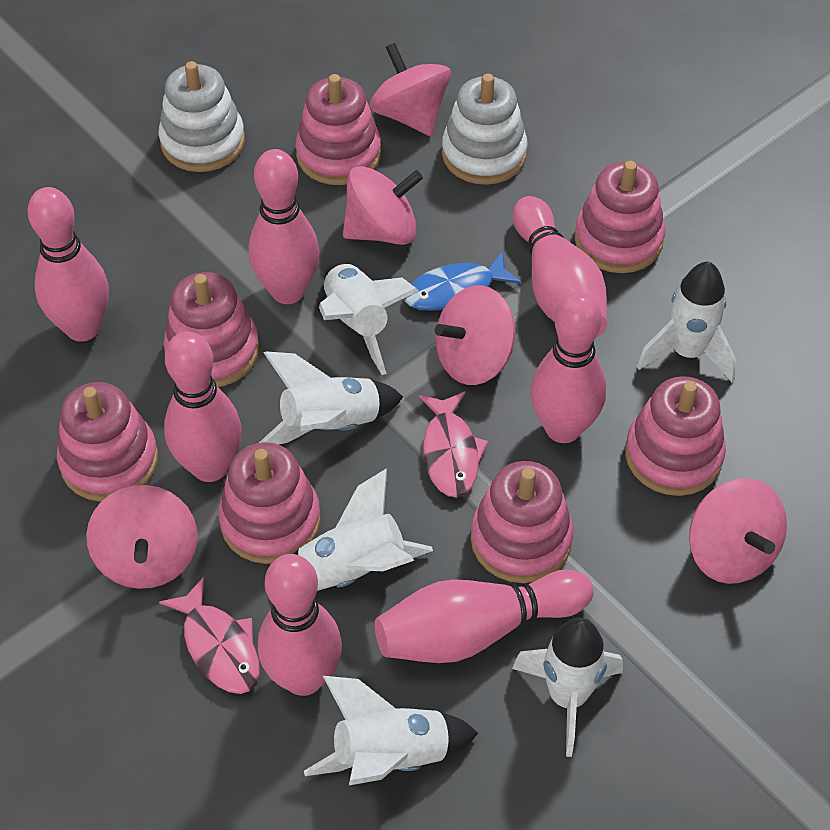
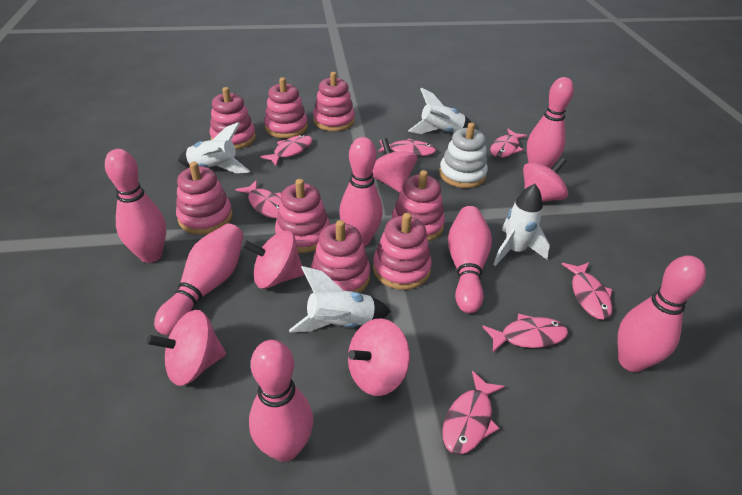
blue fish: [404,251,522,311] = 1 -> none = 0
pink fish: [159,577,260,694] [419,391,489,497] = 2 -> [235,180,281,218] [260,135,312,166] [378,138,436,156] [442,371,505,455] [482,313,568,352] [490,129,527,158] [562,262,612,320] = 7
pink stacking toy: [57,382,158,502] [164,272,259,387] [218,442,321,564] [296,74,381,185] [471,461,573,583] [575,161,665,273] [625,376,726,496] = 7 -> [176,162,232,235] [210,87,256,149] [264,77,308,138] [275,179,330,253] [311,220,370,293] [313,72,355,131] [373,213,432,290] [392,170,445,241] = 8
white rocket: [259,351,403,445] [293,468,433,591] [304,676,478,785] [319,262,418,375] [512,618,623,757] [637,262,736,382] = 6 -> [178,122,250,173] [289,266,391,332] [408,88,472,134] [493,184,550,266] = 4
white stacking toy: [158,61,245,172] [442,74,527,185] = 2 -> [439,123,488,188] = 1

